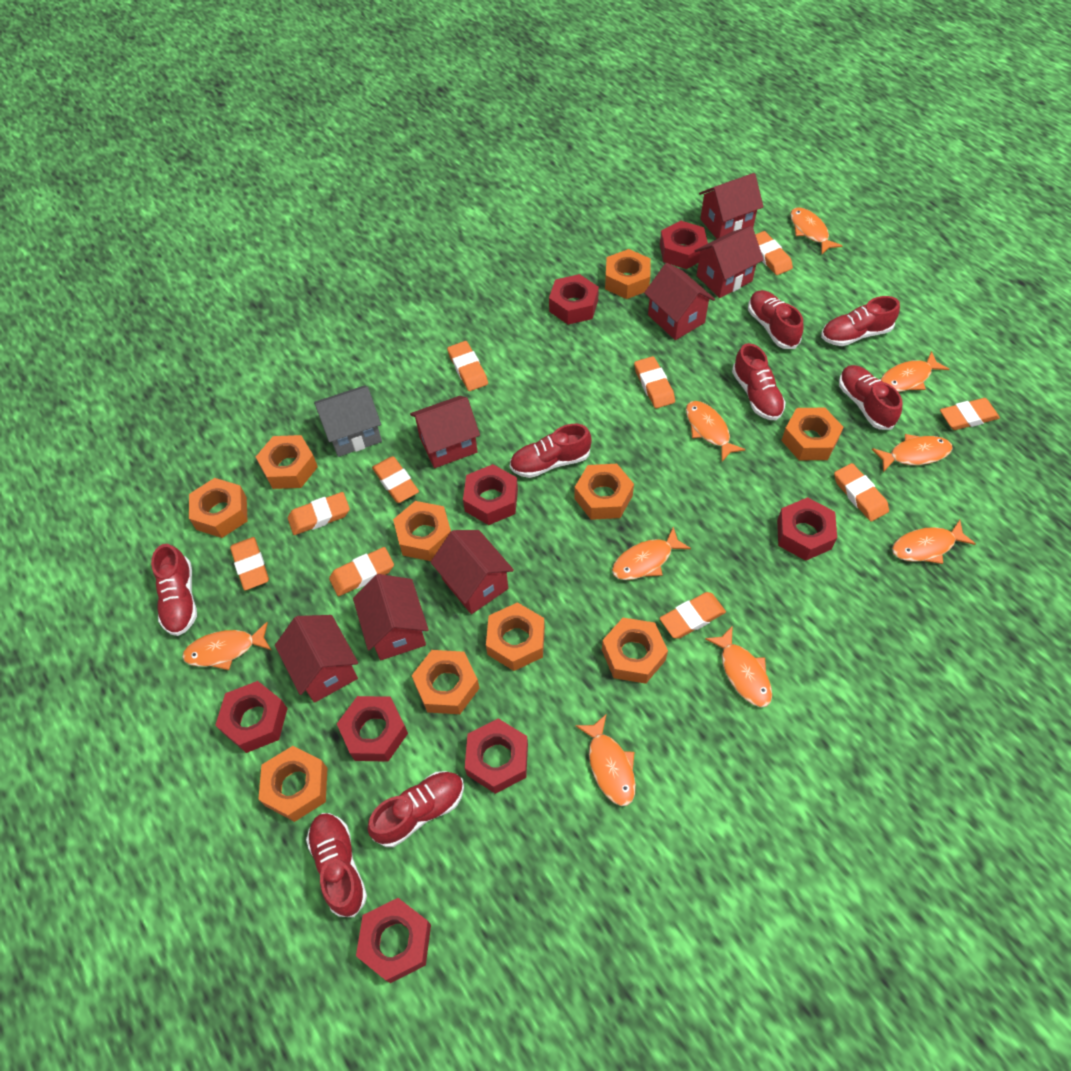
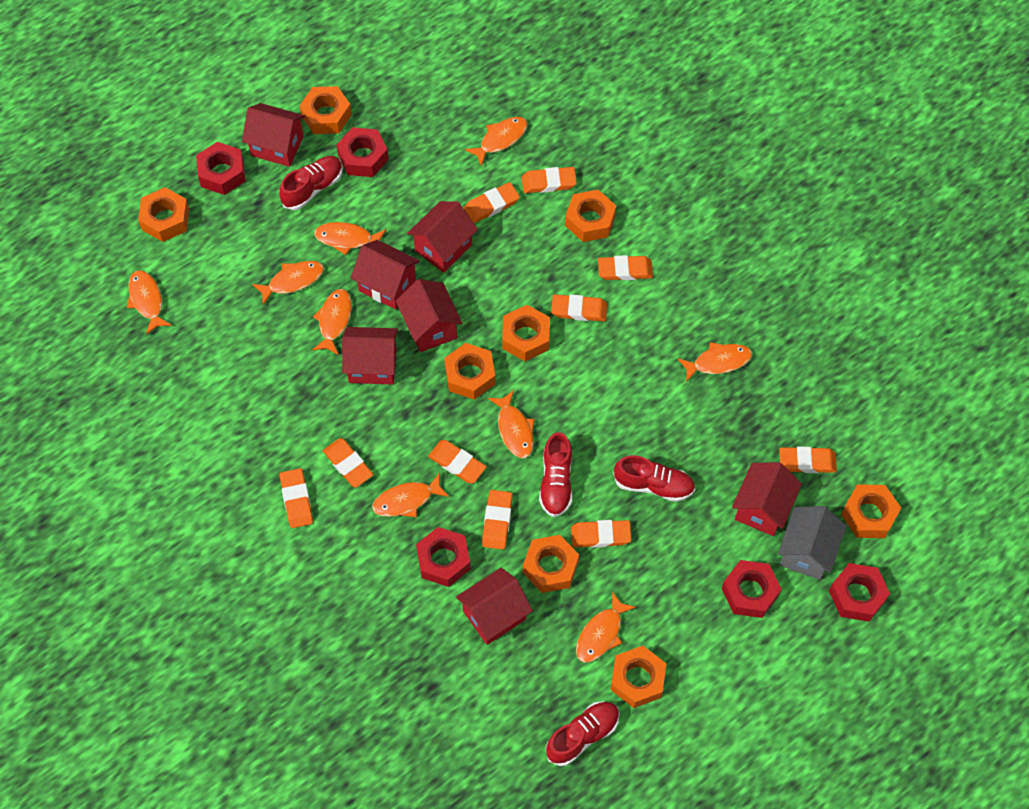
orange nut: [189,478,248,538] [256,435,318,489] [258,746,328,822] [393,501,451,561] [411,650,479,714] [486,602,545,671] [574,464,634,520] [602,618,668,684] [605,249,651,299] [781,408,844,460] = 10 -> [138,187,189,242] [300,86,352,134] [444,343,496,400] [502,305,550,361] [523,535,579,593] [565,190,616,242] [610,646,666,708] [841,484,901,538] = 8
red nut: [215,681,288,753] [337,696,408,762] [356,898,431,983] [463,464,518,525] [465,718,528,794] [549,274,599,324] [660,221,708,269] [777,497,837,561] = 8 -> [196,142,246,195] [337,127,389,177] [416,527,471,587] [722,560,782,618] [829,563,890,622] = 5
red shoe: [151,544,197,636] [306,813,367,917] [367,771,464,847] [510,424,592,478] [732,343,785,420] [748,290,803,349] [821,296,900,346] [839,365,902,430] = 8 -> [279,156,343,210] [539,432,572,517] [546,701,620,766] [613,455,695,502] = 4

